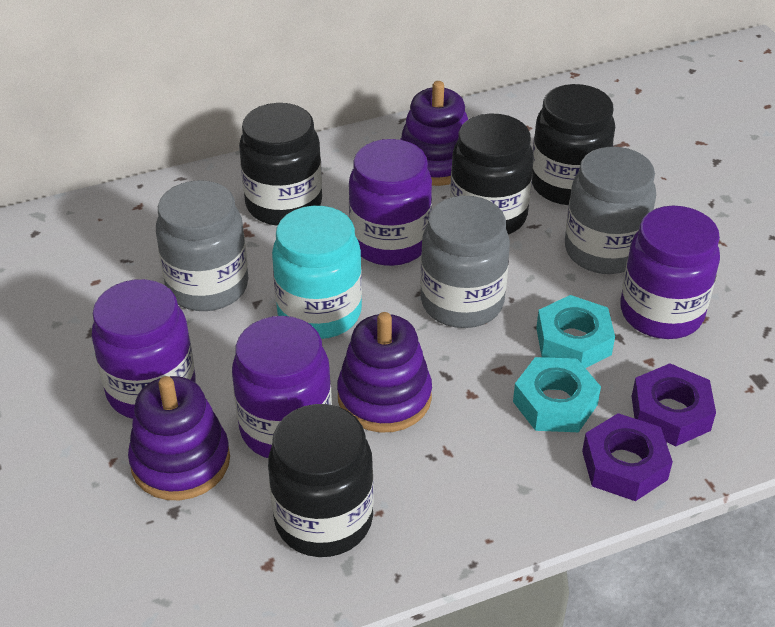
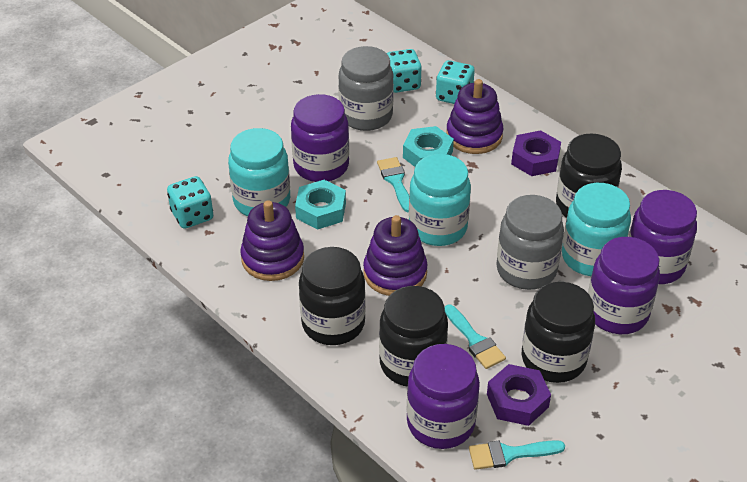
grey jar: [156,180,248,311] [420,196,510,328] [565,147,656,274] = 3 -> [338,46,394,131] [496,195,564,290] = 2
turquoise brush: none = 0 -> [377,157,409,212] [445,304,506,369] [469,440,565,470] = 3
turquoise dice: none = 0 -> [167,176,213,229] [387,49,422,93] [436,60,475,104] = 3
turquoise jar: [272,206,362,339] = 1 -> [228,128,290,216] [409,154,471,246] [562,183,631,276] = 3

